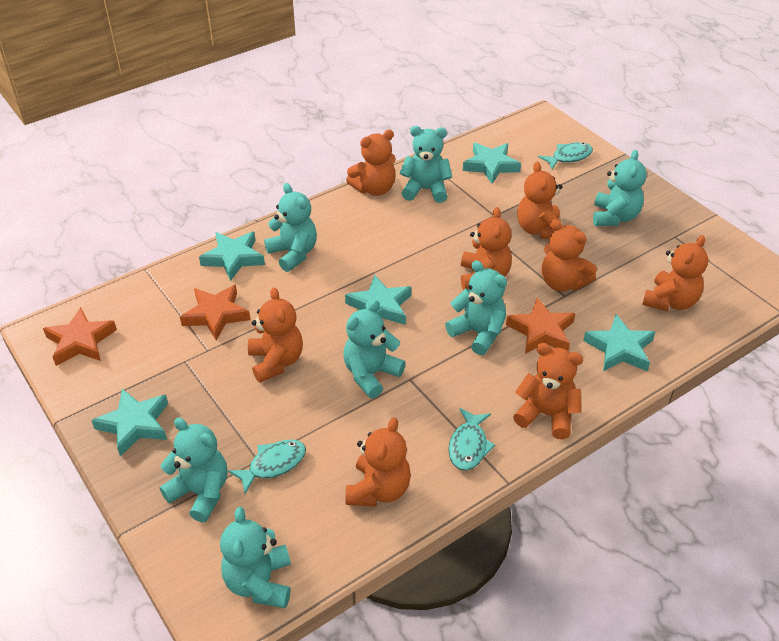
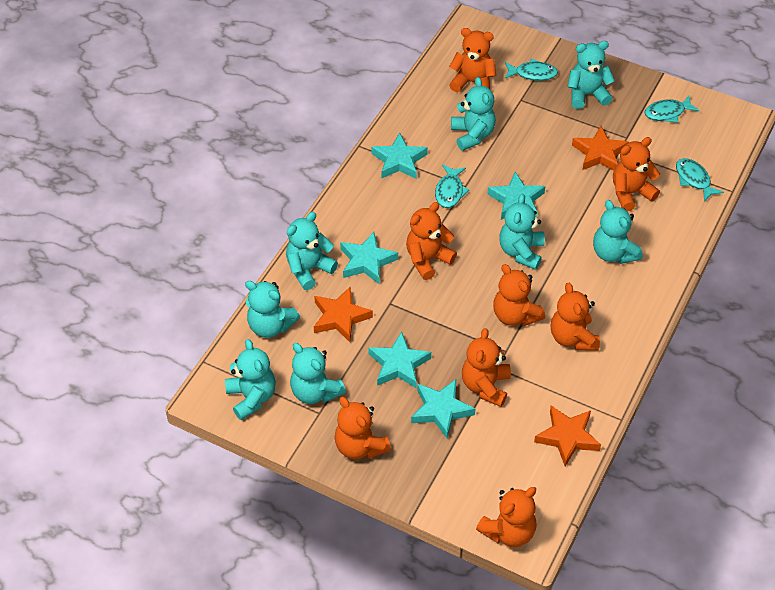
turquoise fish: [228,440,306,494] [448,408,495,471] [538,142,593,169] = 3 -> [435,164,470,208] [504,58,558,81] [644,96,700,123] [676,158,724,202] = 4
turquoise teddy bear: [160,418,227,522] [220,507,291,608] [264,183,317,272] [343,300,406,398] [400,126,452,203] [445,260,507,355] [593,150,647,226] = 7 -> [225,339,276,420] [245,281,300,338] [286,212,338,290] [290,343,346,404] [451,77,496,151] [499,194,545,270] [567,41,615,109] [593,200,642,264] = 8

